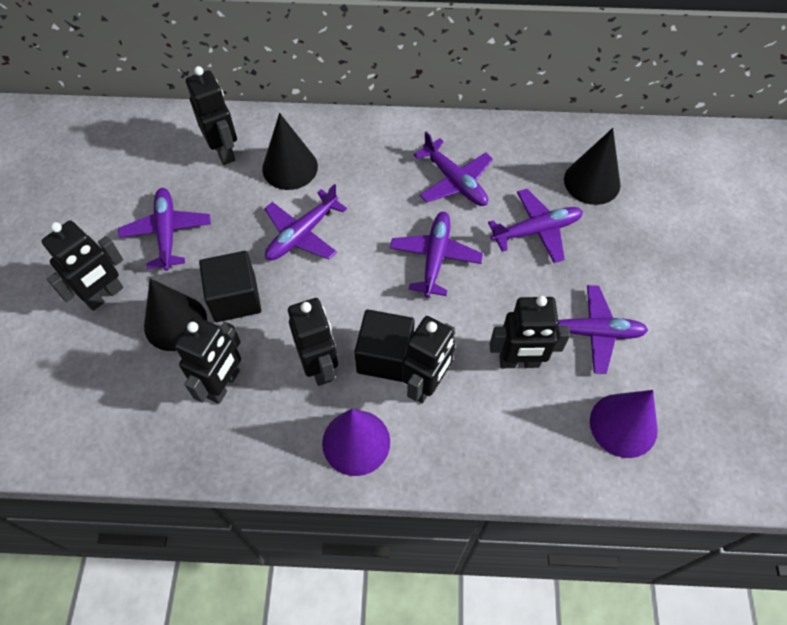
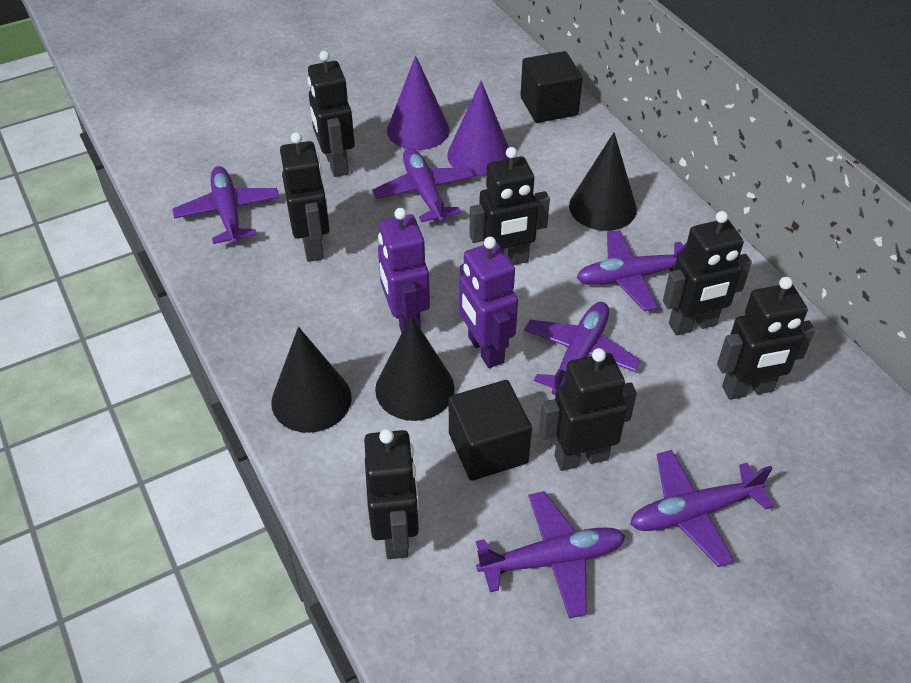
black robot: [42,221,123,311] [175,316,241,404] [186,66,237,165] [288,298,338,386] [402,316,455,403] [490,296,570,368] = 6 -> [280,132,330,262] [307,51,355,177] [364,429,419,559] [469,147,550,265] [539,348,637,471] [663,211,752,335] [717,277,815,400] = 7
purple robot: none = 0 -> [378,208,430,333] [459,237,518,368] = 2

